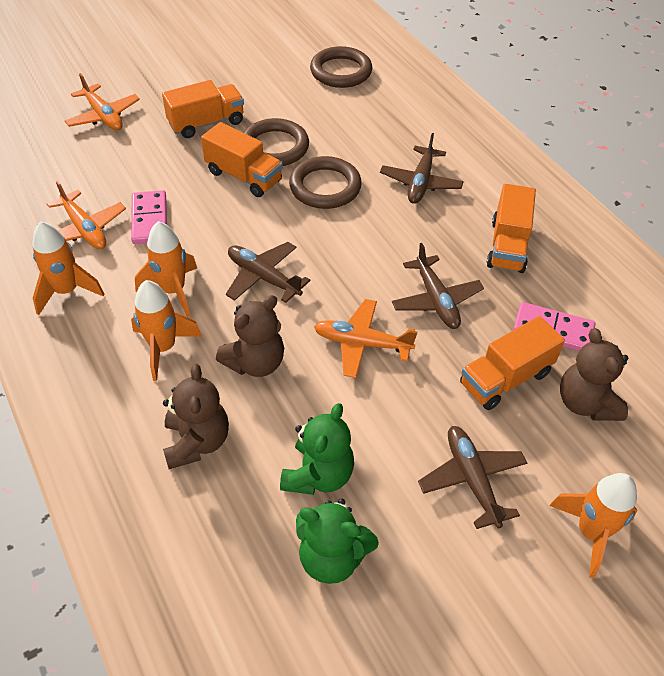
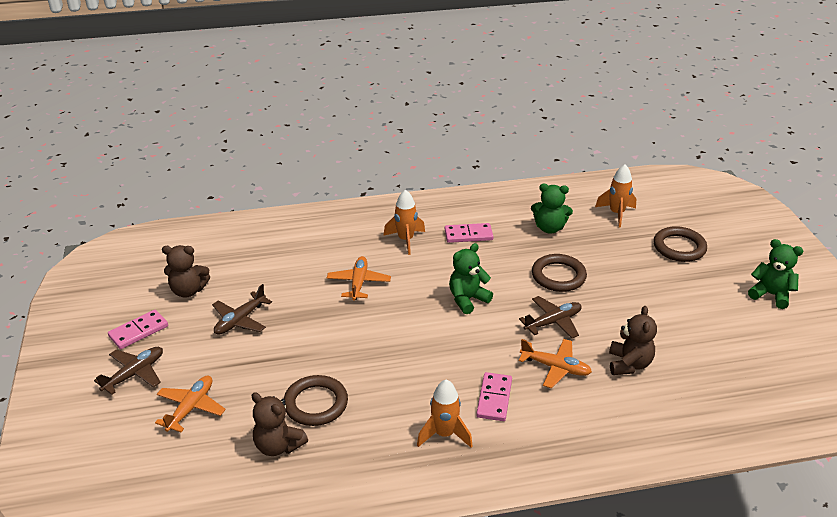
brown plane: [226,242,310,303] [380,133,464,204] [392,243,484,329] [418,426,527,529] = 4 -> [94,347,163,395] [212,284,272,335] [519,296,581,338] = 3
green teddy bear: [280,403,354,495] [296,498,379,584] = 2 -> [449,243,493,314] [531,184,573,234] [748,239,803,309] = 3
orange rocket: [32,221,105,315] [131,280,202,381] [135,221,197,317] [549,473,638,578] = 4 -> [383,190,425,255] [417,380,472,448] [595,164,636,228] = 3
orange truck: [162,80,244,138] [201,122,283,197] [460,316,565,410] [487,184,536,273] = 4 -> none = 0
pink domino: [131,190,167,244] [513,302,595,351] = 2 -> [108,310,168,349] [445,223,494,243] [476,372,512,421] = 3

